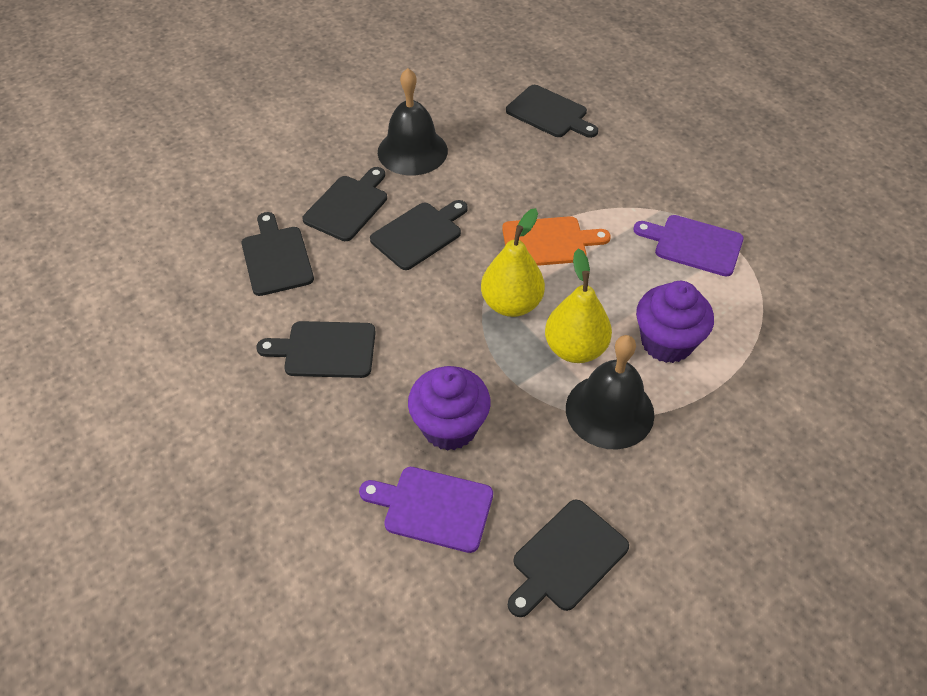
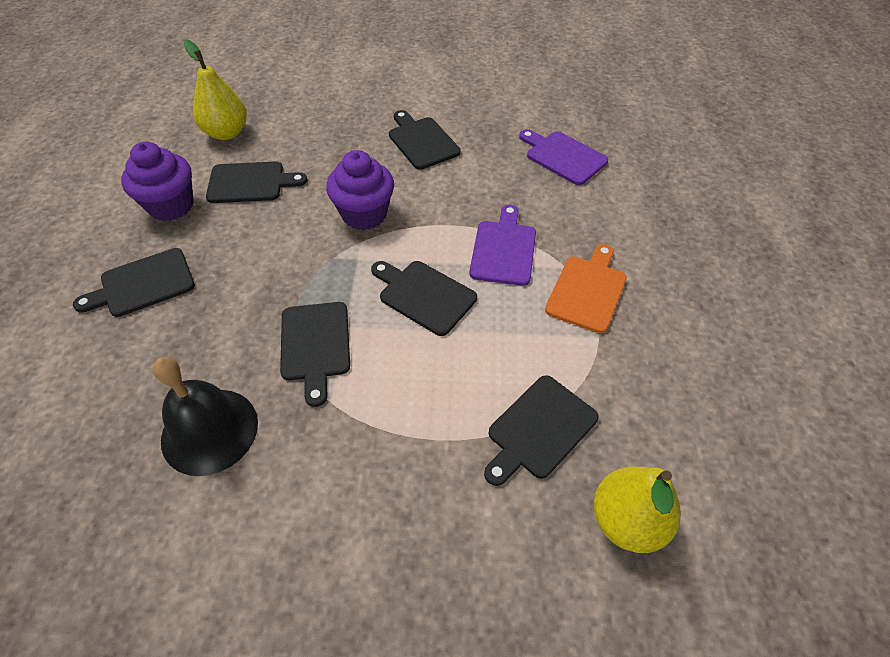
black bell: [378,68,448,175] [566,335,654,449] = 2 -> [153,357,258,476] = 1

